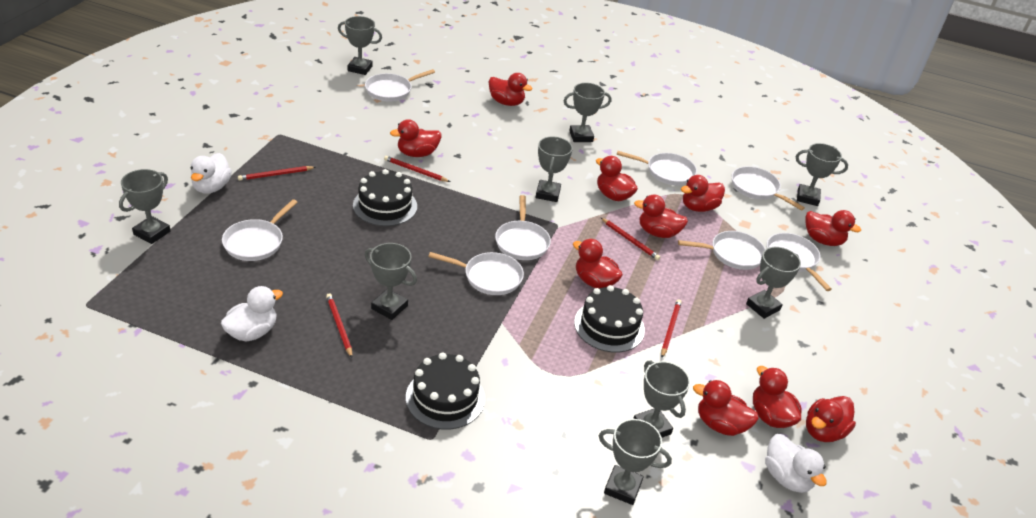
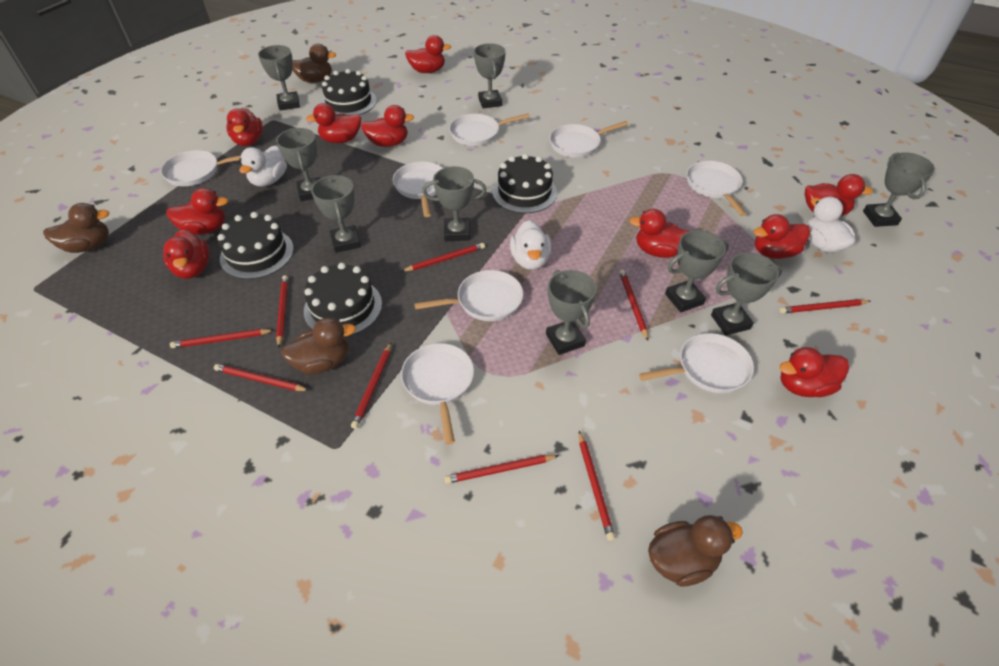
black cake: [353,169,417,226] [406,352,485,429] [574,285,645,352] = 3 -> [217,212,294,279] [304,263,382,337] [321,69,377,115] [493,154,557,213] = 4
brown duck: none = 0 -> [43,203,110,253] [281,317,356,374] [292,44,337,83] [648,515,743,586] = 4
red pencil: [238,166,315,181] [326,293,353,358] [384,156,450,182] [600,217,660,260] [661,299,682,358] = 5 -> [170,329,274,348] [214,364,310,391] [276,275,288,348] [351,343,391,429] [402,243,485,272] [444,455,559,484] [579,431,615,541] [619,269,648,341] [779,299,871,314] = 9

